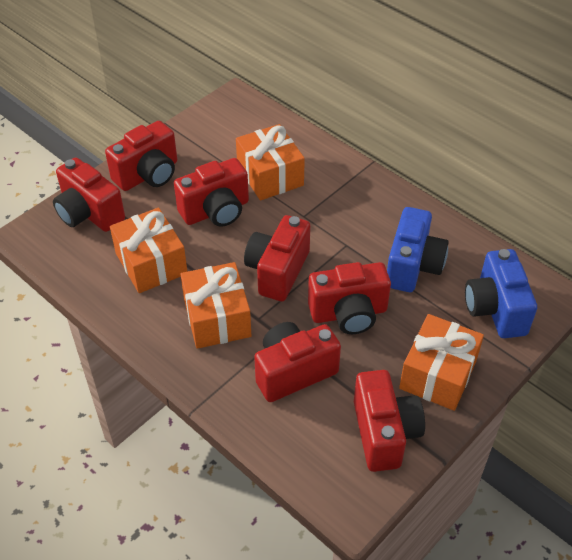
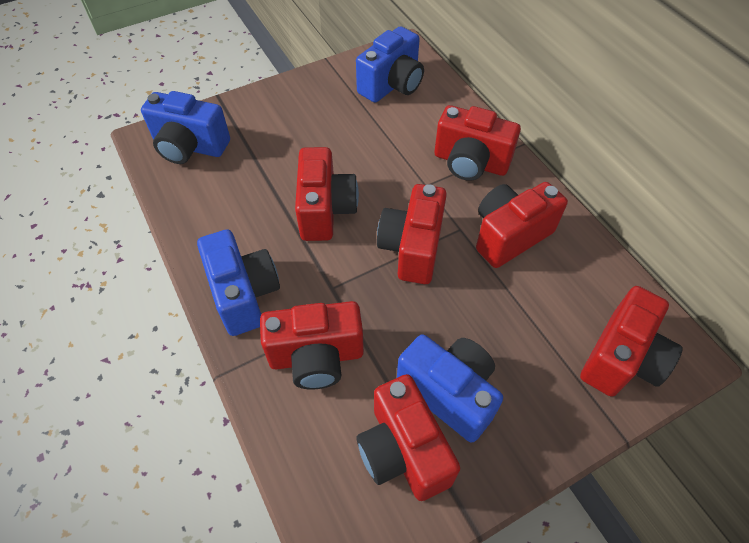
blue camera: [387,207,449,292] [465,249,537,338] = 2 -> [141,91,230,164] [197,229,280,336] [356,26,424,103] [397,334,503,442] = 4
orange gift: [110,208,187,293] [181,262,251,349] [236,124,305,200] [399,314,484,411] = 4 -> none = 0

